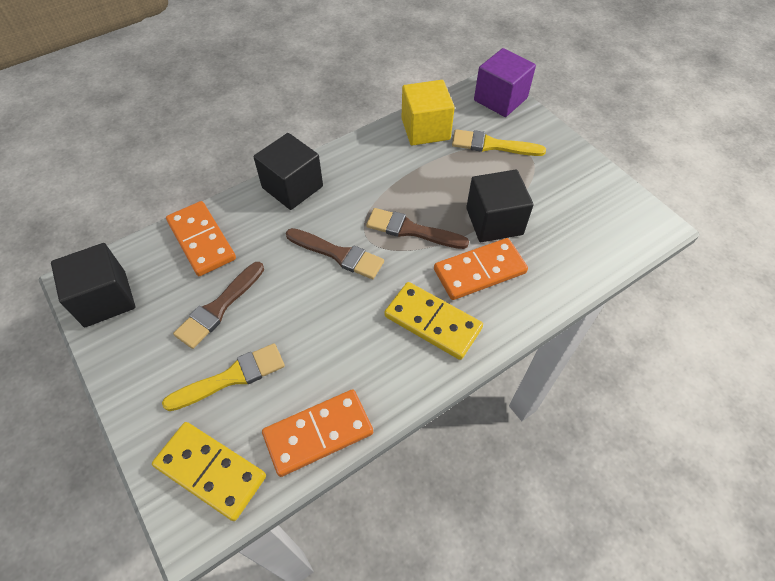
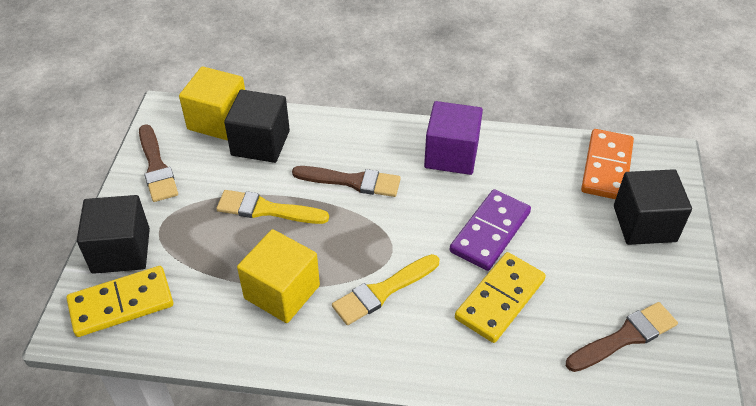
orange domino: [166,201,236,276] [262,389,373,477] [434,238,528,300] = 3 -> [581,129,634,200] = 1
purple domino: none = 0 -> [450,189,531,271] = 1
yellow cube: [402,80,455,146] = 1 -> [179,66,245,140] [237,229,320,323] = 2

